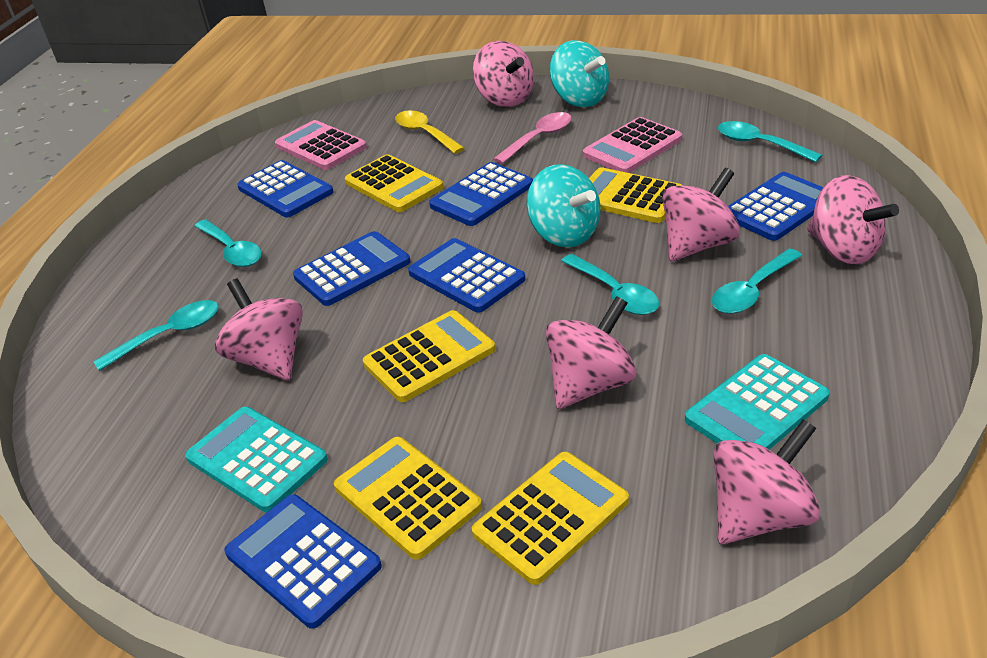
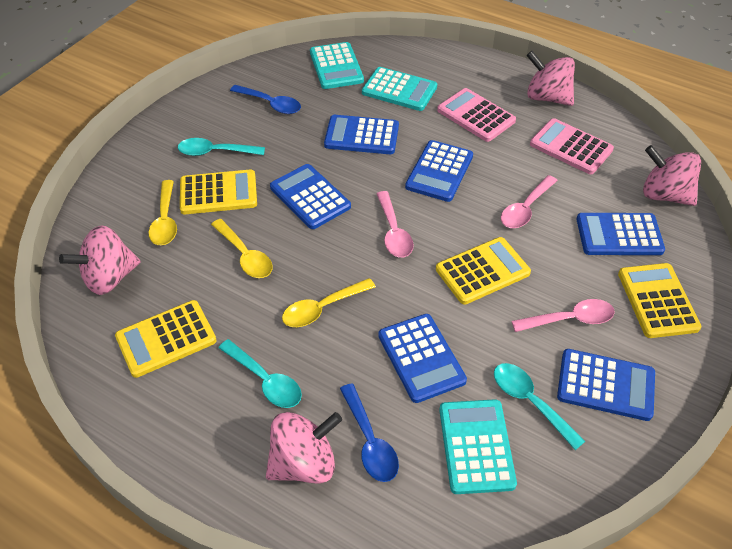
blue spoon: none = 0 -> [230,85,301,114] [340,384,399,482] = 2
pink spinning top: [215,279,303,381] [473,41,534,107] [546,296,637,409] [663,168,740,261] [713,419,820,544] [807,175,899,264] = 6 -> [59,226,141,295] [266,412,342,484] [526,51,575,106] [643,145,701,206] = 4
pink spoon: [493,112,572,164] = 1 -> [376,191,414,257] [501,175,558,228] [511,299,615,332] = 3
turquoise calculator: [185,407,328,512] [685,354,829,450] = 2 -> [310,42,364,89] [362,67,437,111] [439,399,517,494] = 3
turquoise spinning top: [527,164,601,247] [549,40,609,107] = 2 -> none = 0
turquoise spoon: [93,300,219,371] [194,219,262,267] [561,254,659,315] [712,249,802,314] [718,121,822,162] = 5 -> [178,138,265,156] [219,339,302,408] [494,363,585,450] = 3
yellow calculator: [334,437,482,560] [345,154,444,212] [363,310,495,402] [472,452,629,585] [589,167,683,223] = 5 -> [115,300,217,378] [180,170,257,214] [436,237,531,305] [618,263,702,338] = 4
yellow spoon: [395,110,465,154] = 1 -> [149,180,177,245] [211,219,273,278] [282,278,376,327] = 3

